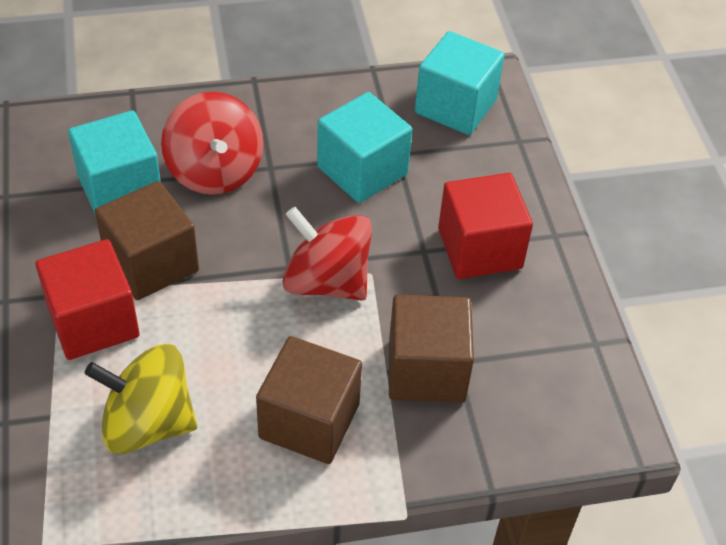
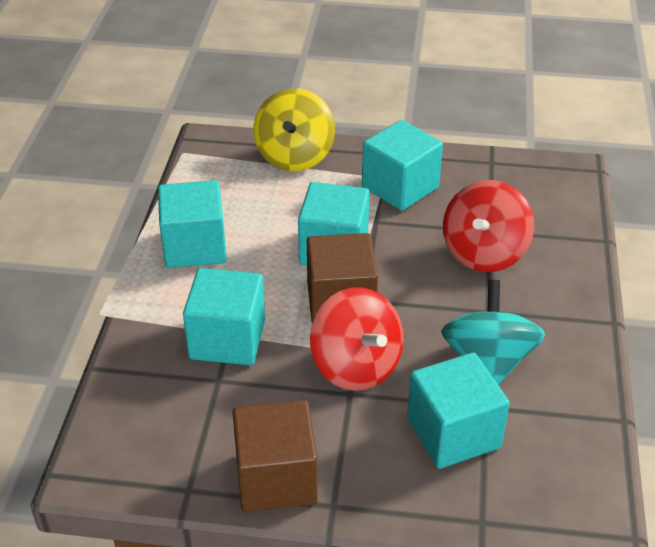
brown cube: [95,181,199,300] [256,336,362,464] [389,294,474,402] = 3 -> [232,400,318,512] [307,233,378,323] = 2
red cube: [35,239,140,360] [438,173,533,279] = 2 -> none = 0
turquoise cube: [68,110,161,216] [317,92,412,203] [415,31,505,135] = 3 -> [158,180,227,268] [183,268,265,365] [298,182,370,266] [362,120,443,211] [407,352,510,469] = 5
turquoise spinning top: none = 0 -> [441,280,545,385] = 1

